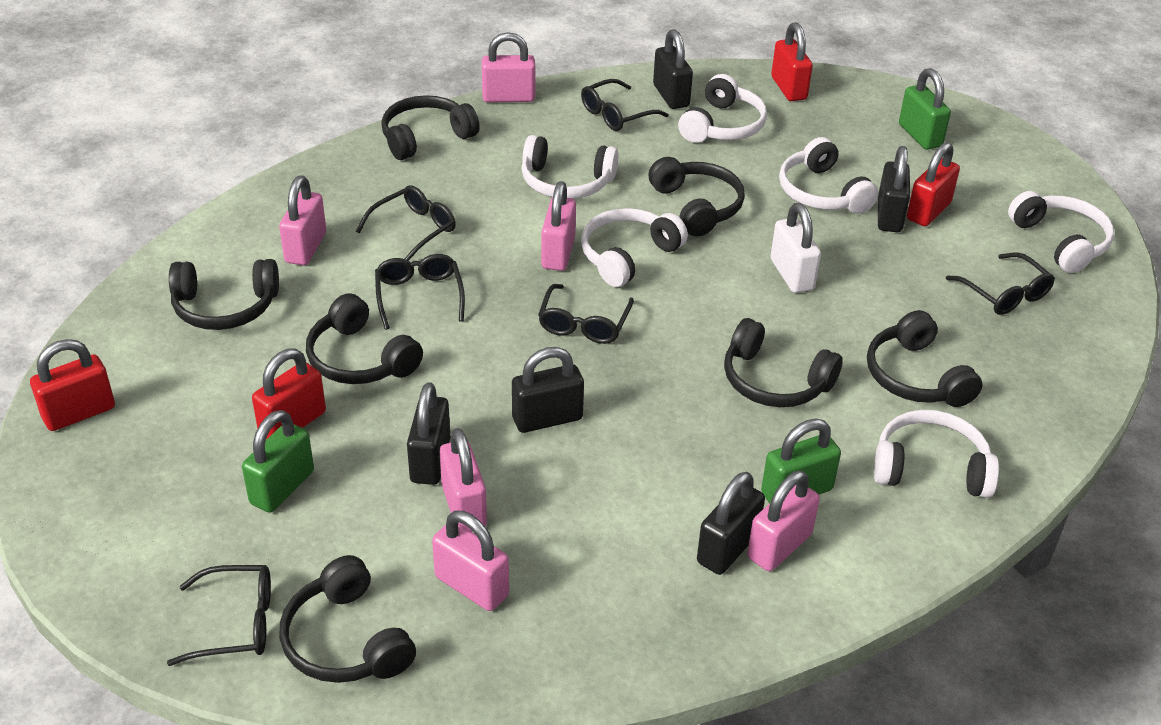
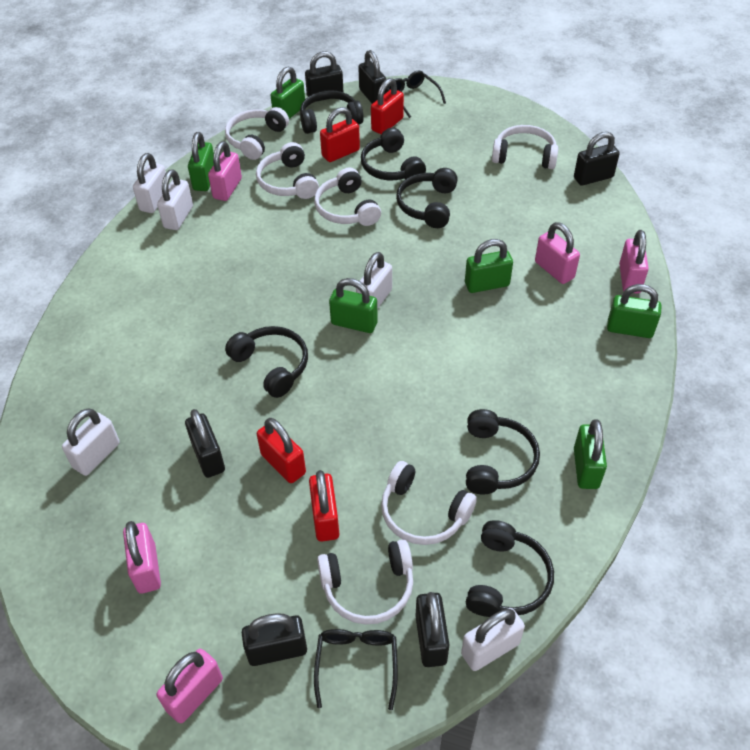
black glasses: [167,565,271,666] [356,185,456,261] [375,254,465,330] [538,284,634,344] [581,79,669,131] [946,252,1055,315] = 6 -> [314,629,398,710] [387,71,446,118] = 2
black headphones: [169,259,279,330] [280,555,416,683] [306,293,423,384] [381,95,480,160] [649,157,745,236] [724,318,843,407] [867,310,983,407] = 7 -> [225,326,308,398] [300,90,364,134] [361,128,426,180] [396,168,458,228] [466,409,540,494] [466,520,554,617] = 6
black padlock: [407,382,450,485] [512,347,584,433] [653,29,693,109] [697,472,765,575] [878,146,910,232] = 5 -> [185,409,225,478] [242,613,307,666] [305,51,343,102] [358,50,387,104] [416,592,449,667] [574,132,620,186] = 6
green padlock: [242,410,314,513] [761,419,841,503] [899,68,951,150] = 3 -> [188,132,214,191] [271,67,305,119] [329,278,378,333] [465,239,513,293] [574,419,607,489] [607,284,661,338] = 6
pink padlock: [279,176,326,265] [432,511,509,611] [440,428,487,531] [482,32,535,102] [541,181,576,271] [747,471,820,571] = 6 -> [123,521,161,594] [157,649,223,723] [208,141,242,201] [535,222,580,284] [619,230,649,293] = 5
white padlock: [771,203,821,293] = 1 -> [62,408,120,476] [133,153,166,213] [157,169,193,230] [356,252,392,309] [461,608,525,671] = 5

